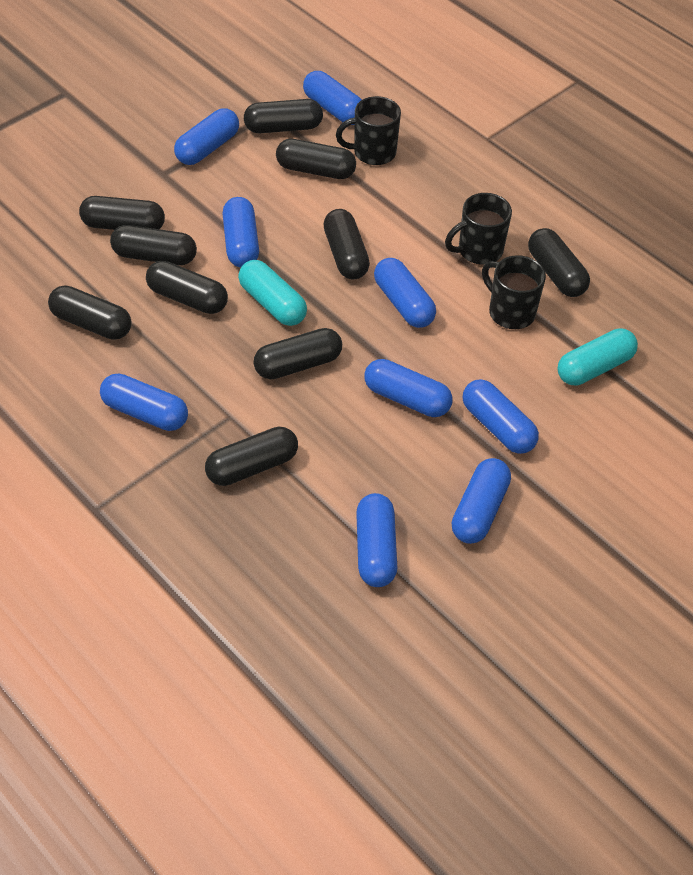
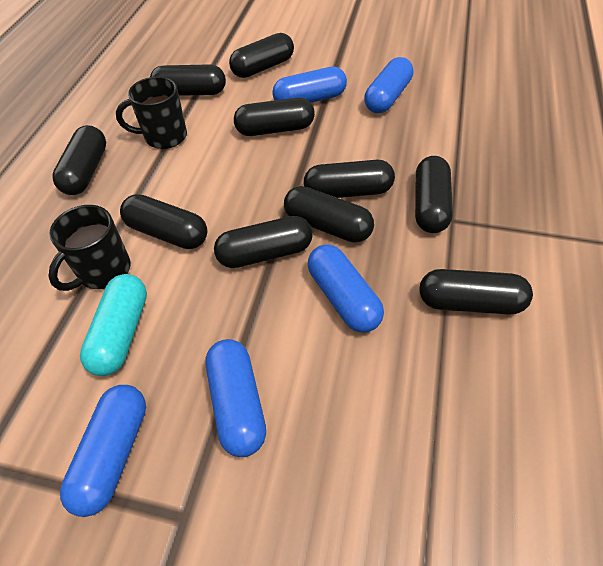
black mug: [336,96,401,165] [445,193,512,265] [482,255,546,329] = 3 -> [48,205,131,291] [116,77,187,149] = 2
blue capsule: [100,374,188,431] [174,108,239,165] [223,197,259,268] [303,71,362,125] [356,493,397,587] [364,359,452,417] [374,258,436,328] [451,458,511,544] [463,379,539,454] = 9 -> [60,385,146,517] [206,339,266,457] [272,67,347,103] [308,244,384,333] [364,57,413,113] = 5
turquoise capsule: [238,260,307,326] [557,328,638,386] = 2 -> [80,274,147,376] = 1

